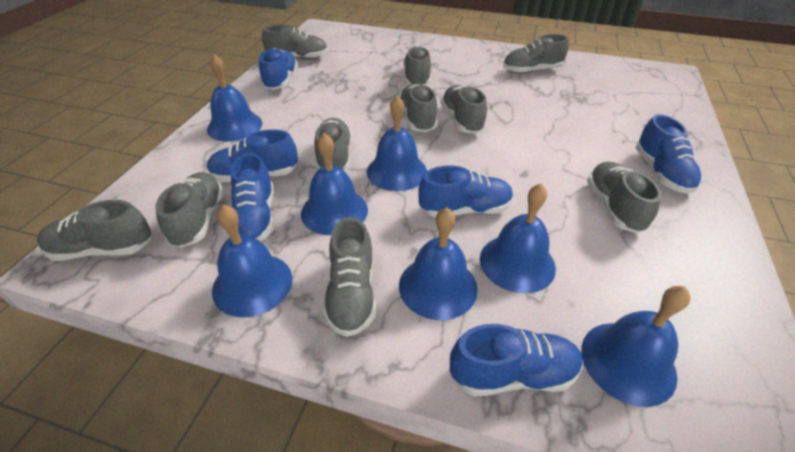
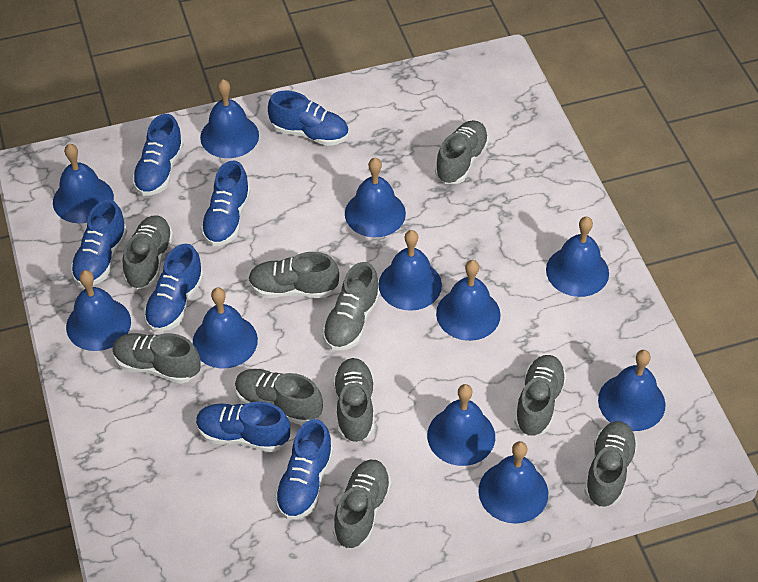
blue bell: [207,54,262,142] [212,204,292,317] [301,133,368,235] [367,96,427,191] [399,207,478,320] [480,184,556,293] [581,286,691,407] = 7 -> [53,144,114,223] [66,270,131,351] [193,287,258,368] [200,79,259,158] [345,158,406,237] [378,230,442,311] [427,384,495,466] [436,260,501,341] [478,441,548,524] [546,216,609,297] [598,350,665,431] = 11
blue shoe: [207,129,298,182] [227,153,274,241] [259,48,298,90] [418,165,513,218] [450,324,583,396] [636,114,702,194] = 6 -> [70,200,127,286] [132,114,184,196] [144,244,204,332] [196,401,290,452] [201,161,250,246] [268,91,349,146] [275,419,333,519] = 7

